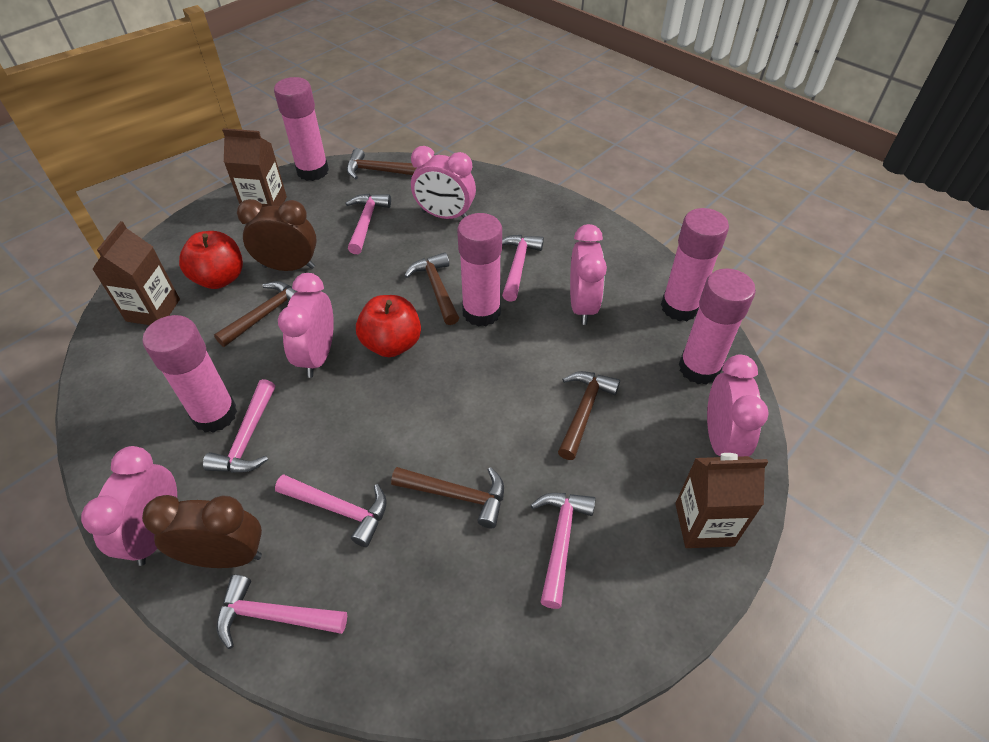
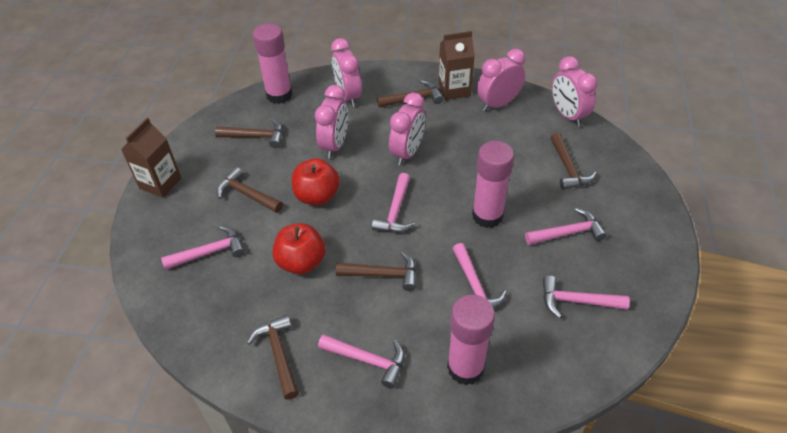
brown carton: [92,221,180,325] [222,128,287,207] [675,453,768,548] = 3 -> [121,118,181,198] [438,31,475,100] = 2
brown clock: [142,495,262,568] [237,199,317,271] = 2 -> none = 0
brown hammer: [214,281,297,347] [347,148,417,179] [391,467,504,528] [404,252,459,325] [558,371,620,460] = 5 -> [215,119,283,148] [216,167,283,213] [247,314,299,400] [336,252,416,291] [377,80,444,108] [550,133,596,190] = 6
pink glue stick: [143,315,237,433] [274,77,329,181] [457,213,502,327] [661,208,729,321] [679,268,756,385] = 5 -> [253,24,293,104] [447,294,495,385] [472,141,514,228] = 3

